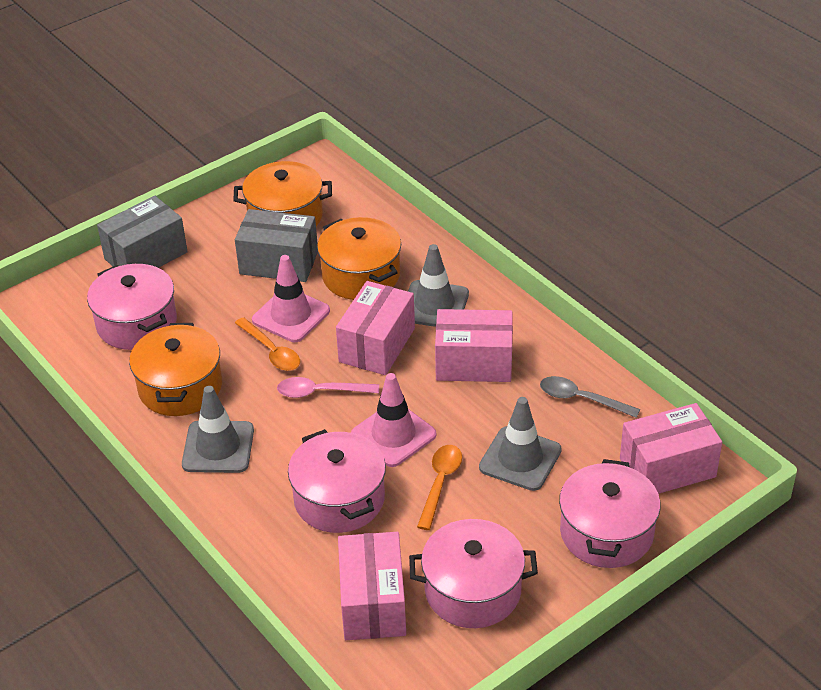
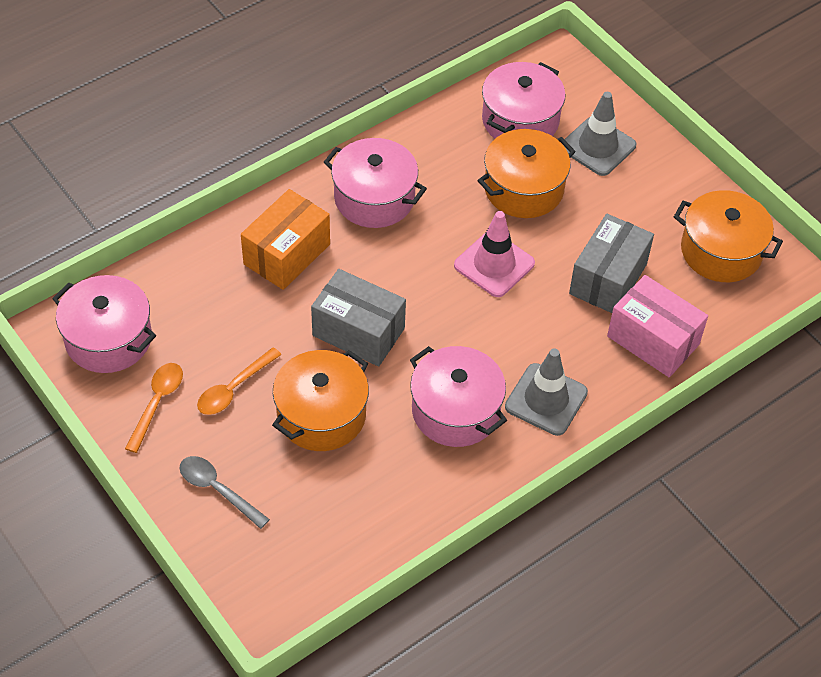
grey traffic cone: [182,386,254,473] [408,244,469,327] [479,397,562,491] = 3 -> [505,349,588,436] [563,92,636,176] = 2
orange box: none = 0 -> [241,189,330,290] = 1
pink box: [336,281,415,375] [338,532,406,640] [435,309,513,382] [620,403,722,494] = 4 -> [607,275,708,377] = 1
pink spoon: [277,377,379,398] = 1 -> none = 0
pink traffic cone: [252,255,330,342] [351,373,436,467] = 2 -> [454,211,535,297] = 1

